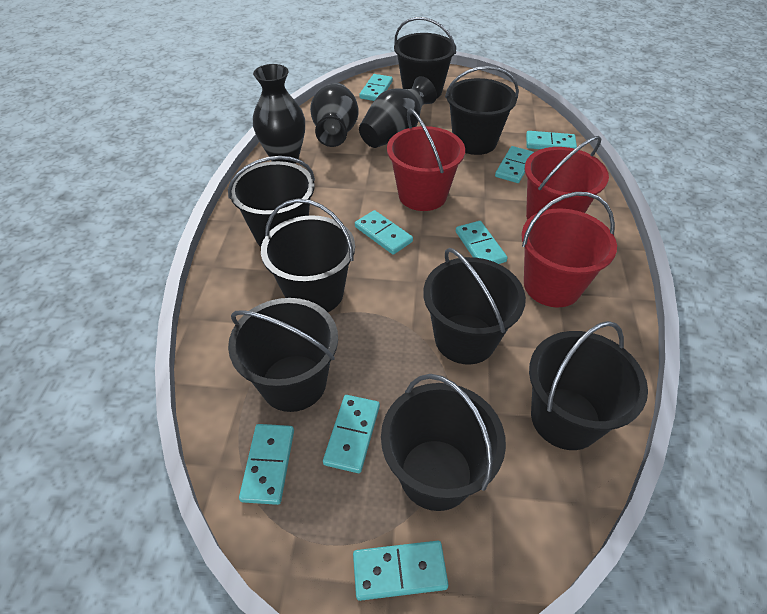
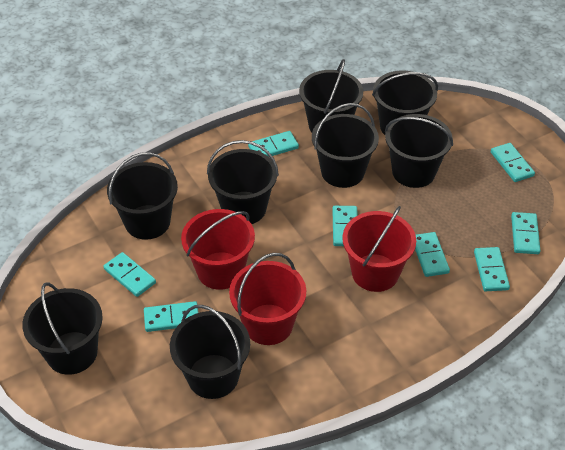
black vase: [253,64,305,164] [310,83,359,147] [359,76,437,148] = 3 -> none = 0

